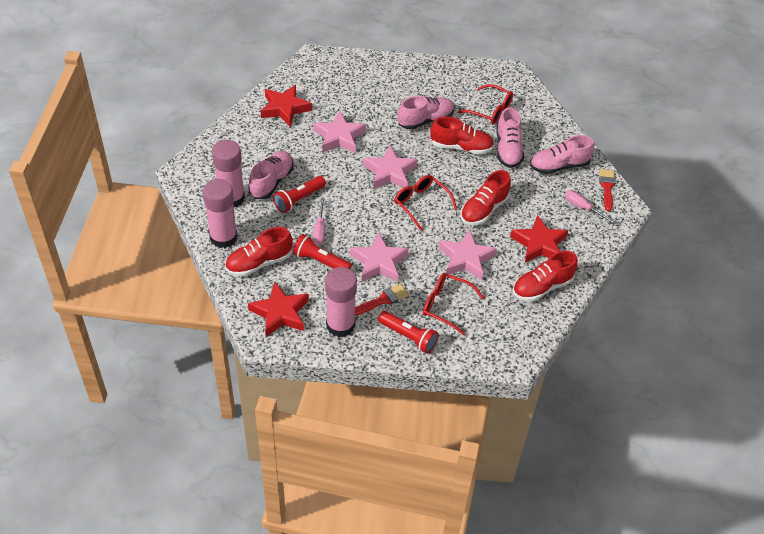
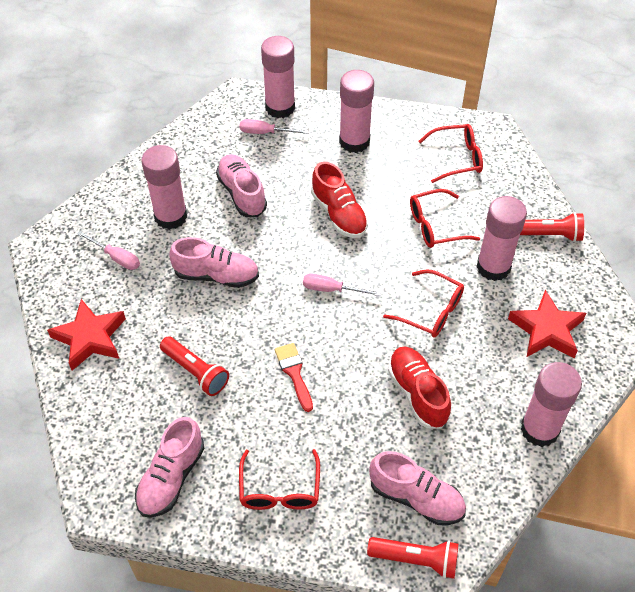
pink glue stick: [203,179,237,248] [212,140,245,207] [325,267,357,337] = 3 -> [141,145,187,230] [261,36,295,118] [339,70,374,153] [476,196,527,281] [521,362,582,447] = 5
pink screwdriver: [313,198,325,245] [565,190,617,225] = 2 -> [77,231,140,270] [239,119,309,134] [303,273,381,296] = 3
pink star: [313,111,366,153] [350,233,409,282] [363,146,417,189] [438,229,497,280] = 4 -> none = 0
red brush: [355,284,409,316] [599,169,616,211] = 2 -> [275,343,313,412] = 1
red glasses: [394,175,457,231] [423,273,484,335] [458,84,513,124] = 3 -> [239,449,320,510] [383,269,464,338] [410,189,480,248] [418,124,483,183] = 4
red shoe: [225,227,293,277] [430,116,494,155] [460,170,511,225] [513,251,578,301] = 4 -> [311,161,368,238] [388,346,451,429] = 2
red star: [248,282,309,337] [261,85,312,127] [510,215,568,263] = 3 -> [47,299,126,370] [508,290,586,358] = 2

